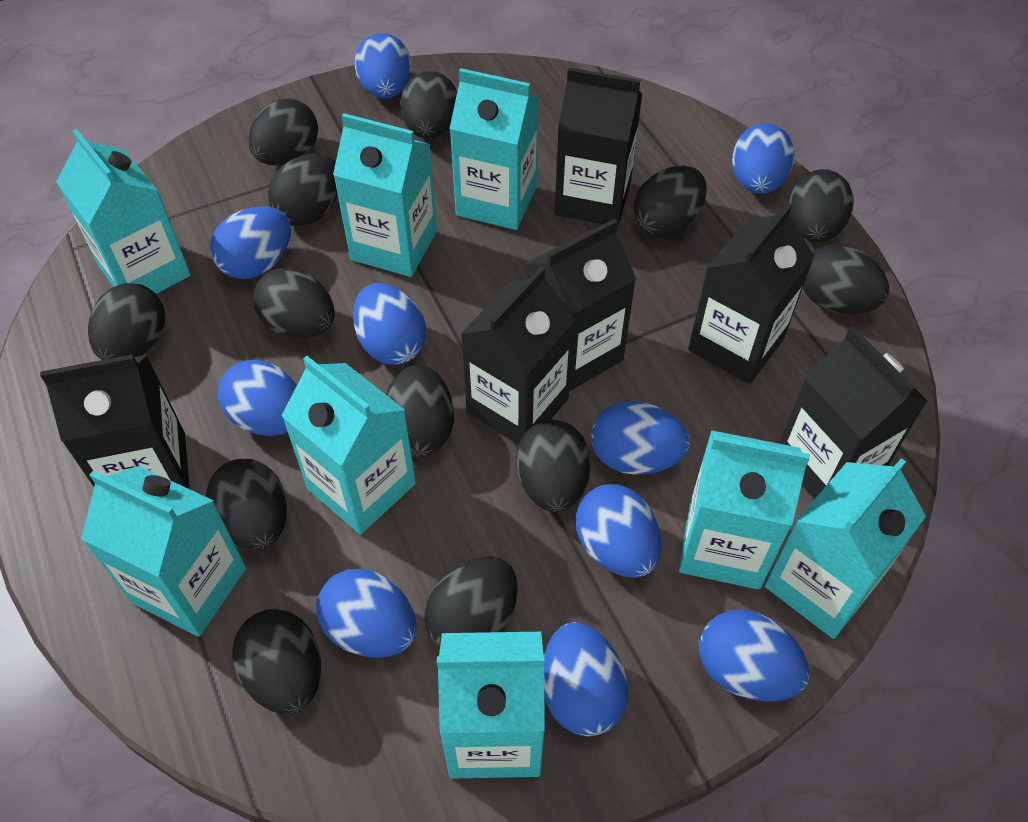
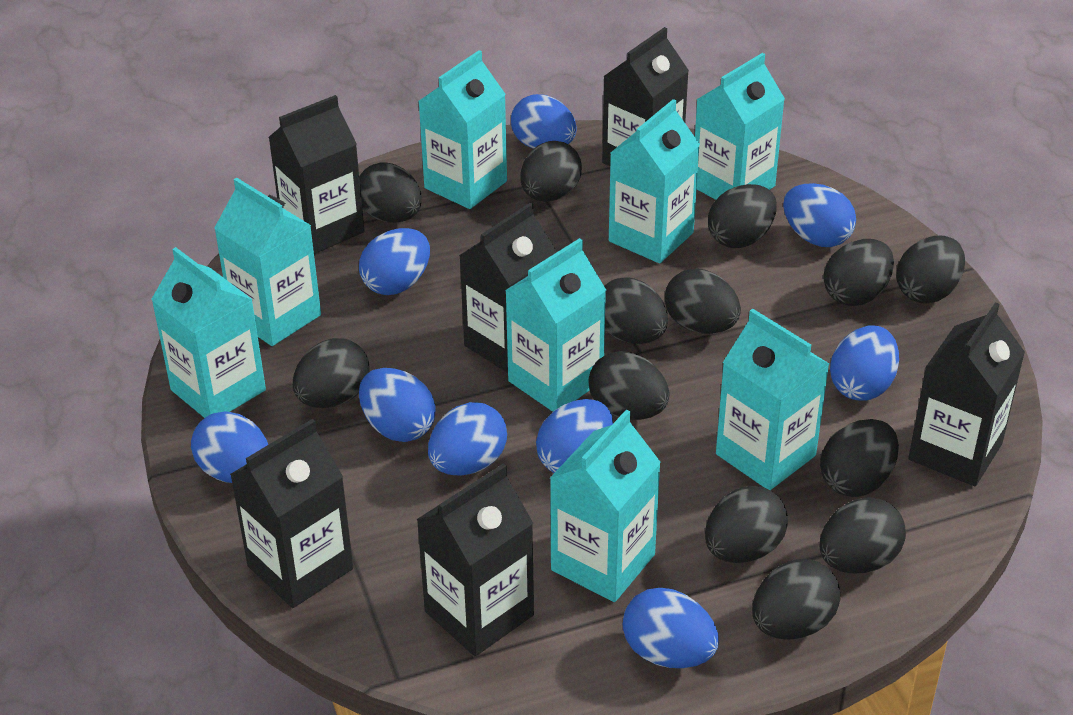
blue egg: [210,206,291,279] [218,360,297,436] [316,569,417,658] [353,283,426,365] [354,33,411,98] [544,622,629,737] [576,484,661,578] [591,401,690,475] [699,610,810,702] [732,123,794,194] = 10 -> [191,411,268,483] [359,228,430,295] [359,368,436,442] [428,402,507,476] [511,94,577,149] [536,399,613,473] [623,588,719,668] [783,183,856,247] [830,326,899,401] = 9

